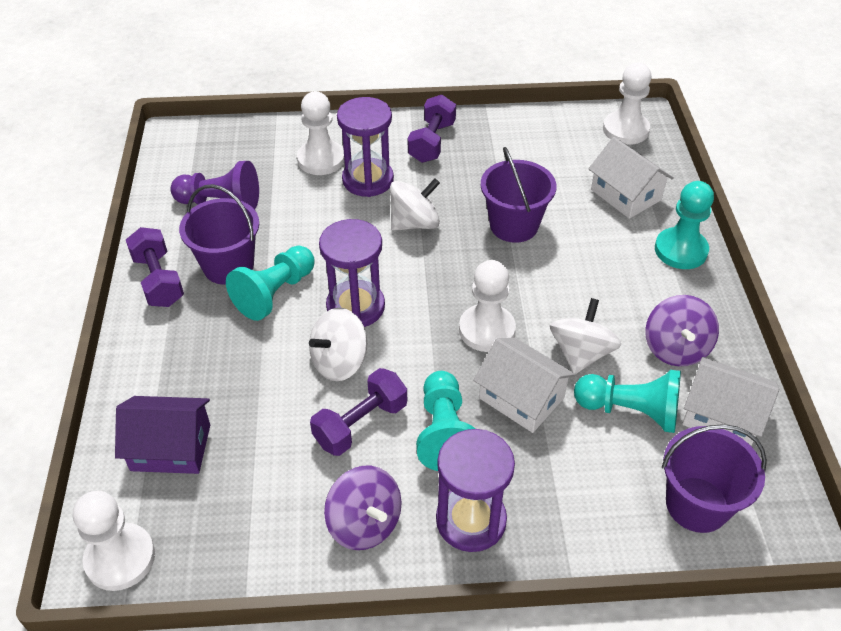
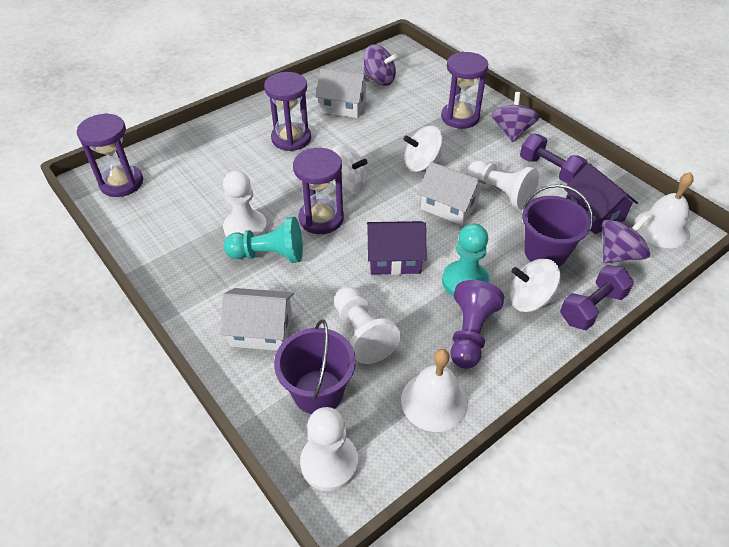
purple bucket: [179,184,259,285] [481,147,556,243] [662,424,767,533] = 3 -> [274,319,356,414] [522,184,593,267] = 2
purple dumbbell: [126,227,184,307] [310,368,407,456] [408,95,456,163] = 3 -> [520,134,588,184] [560,265,634,330] = 2
purple hourglass: [319,219,385,327] [337,97,394,197] [436,429,515,552] = 3 -> [77,113,143,197] [264,72,311,151] [293,148,344,234] [441,52,488,129] = 4
purple house: [115,396,210,474] = 1 -> [367,221,427,275] [564,163,638,234] = 2
purple spinning top: [324,466,402,550] [645,295,719,367] = 2 -> [364,44,397,86] [492,92,539,142] [602,215,650,263] = 3
turquoise pawn: [226,246,315,321] [416,371,475,471] [574,370,681,433] [655,181,714,269] = 4 -> [223,217,303,263] [442,223,490,297] = 2
white bell: none = 0 -> [401,349,468,432] [634,172,694,248] = 2

